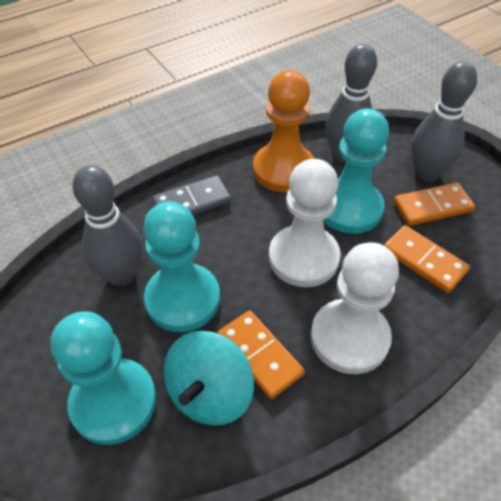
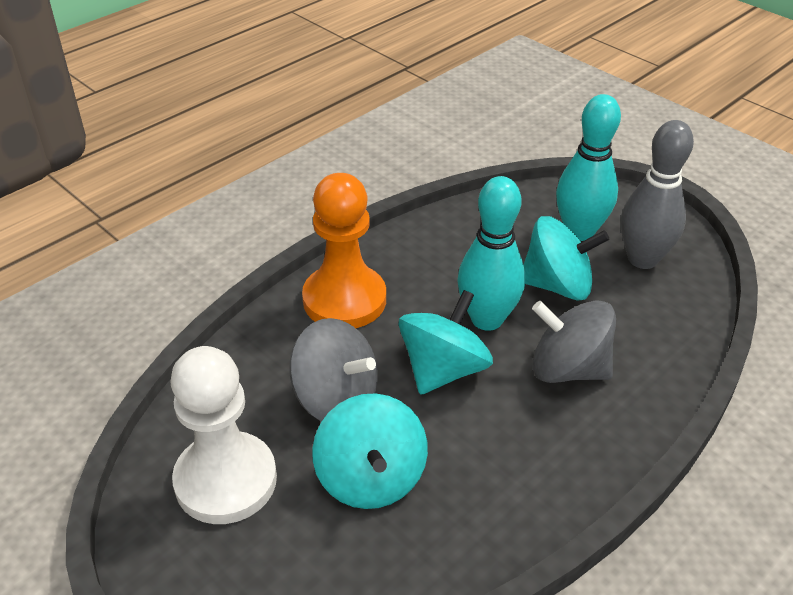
grey bowling pin: [72,165,143,286] [325,44,377,164] [411,61,477,182] = 3 -> [621,120,694,269] = 1
grey domino: [153,175,231,215] = 1 -> none = 0
grey spinning top: none = 0 -> [289,318,378,421] [532,301,616,383] = 2
orange domino: [217,310,305,399] [384,225,470,293] [393,182,475,226] = 3 -> none = 0
turquoise bowling pin: none = 0 -> [457,176,525,331] [556,94,621,241] = 2
turquoise pawn: [51,311,156,445] [143,202,220,332] [323,108,389,234] = 3 -> none = 0
turquoise spinning top: [164,331,254,426] = 1 -> [312,393,428,509] [399,290,493,395] [523,216,609,301] = 3
white pawn: [269,159,341,287] [311,242,399,374] = 2 -> [170,346,277,524] = 1

